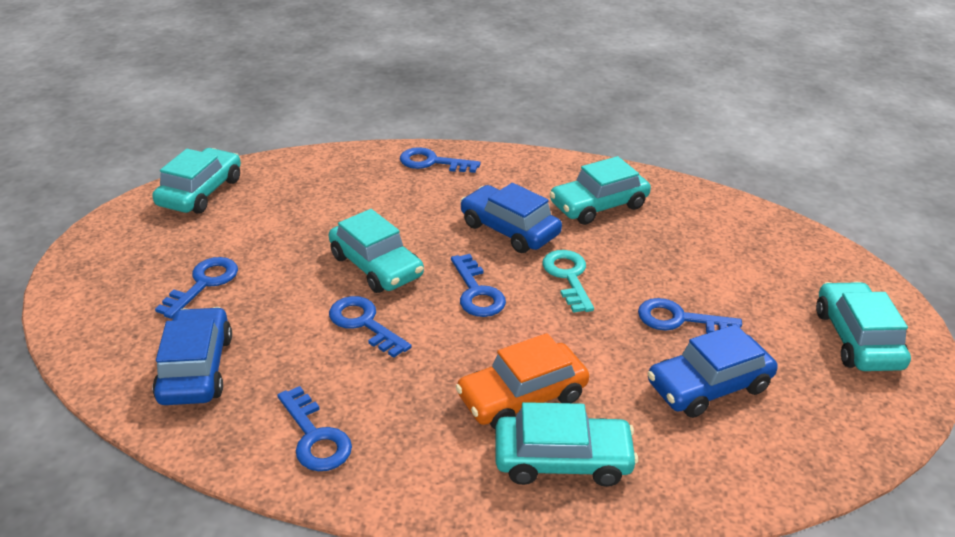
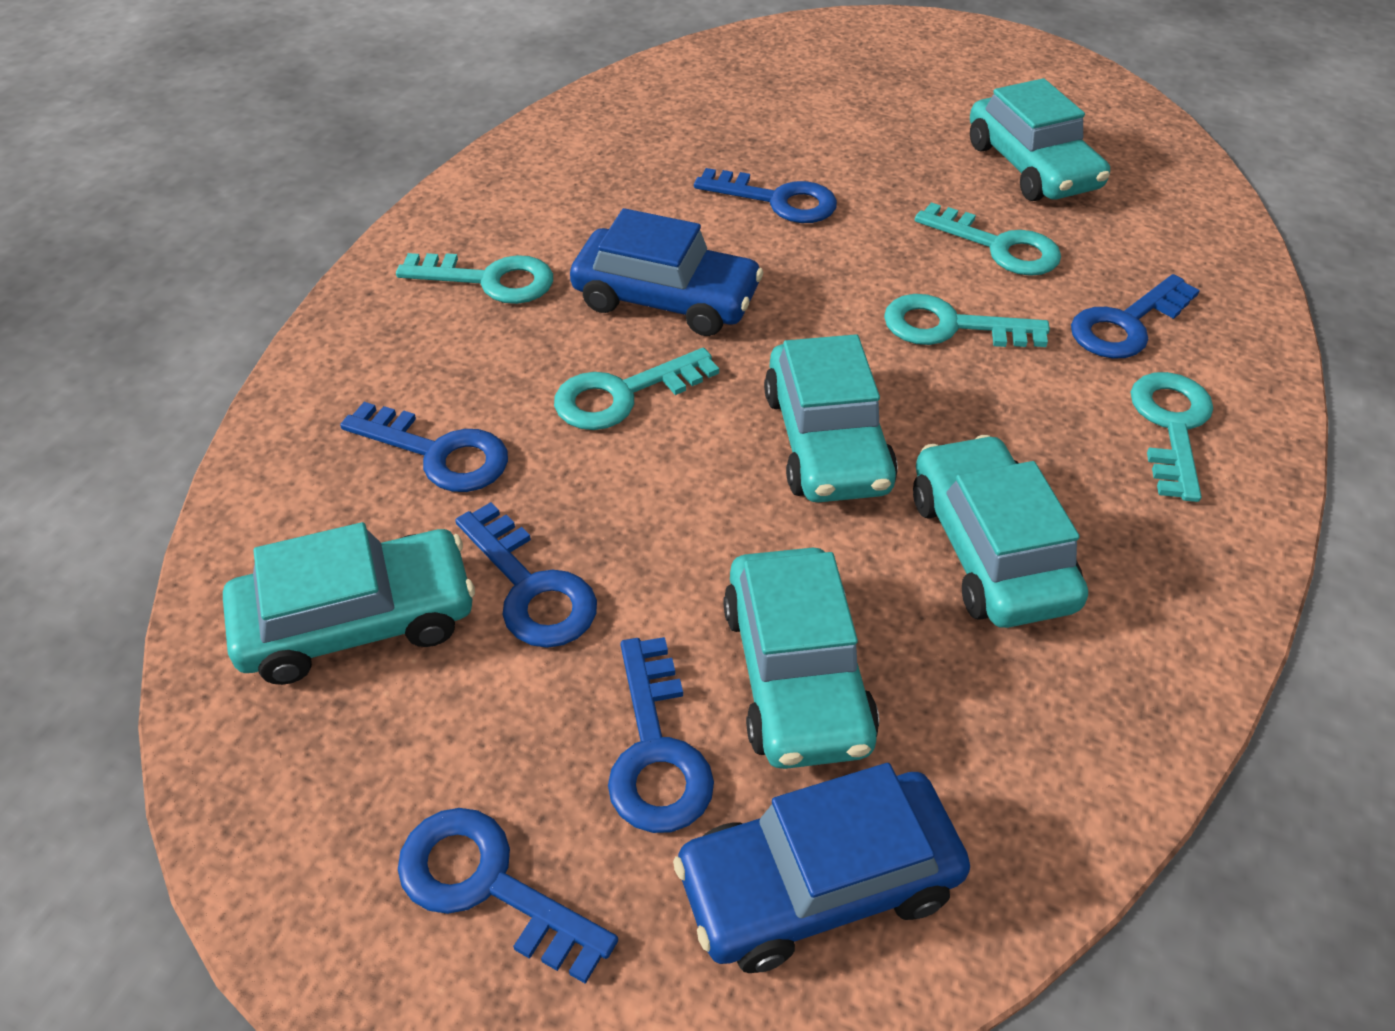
blue car: [152,307,232,405] [460,183,562,253] [647,324,778,418] = 3 -> [570,208,763,336] [673,763,970,973] = 2
orange car: [455,333,589,429] = 1 -> none = 0
turquoise key: [542,250,594,313] = 1 -> [396,253,553,304] [554,348,719,430] [884,294,1050,347] [915,202,1061,276] [1131,372,1213,502] = 5

